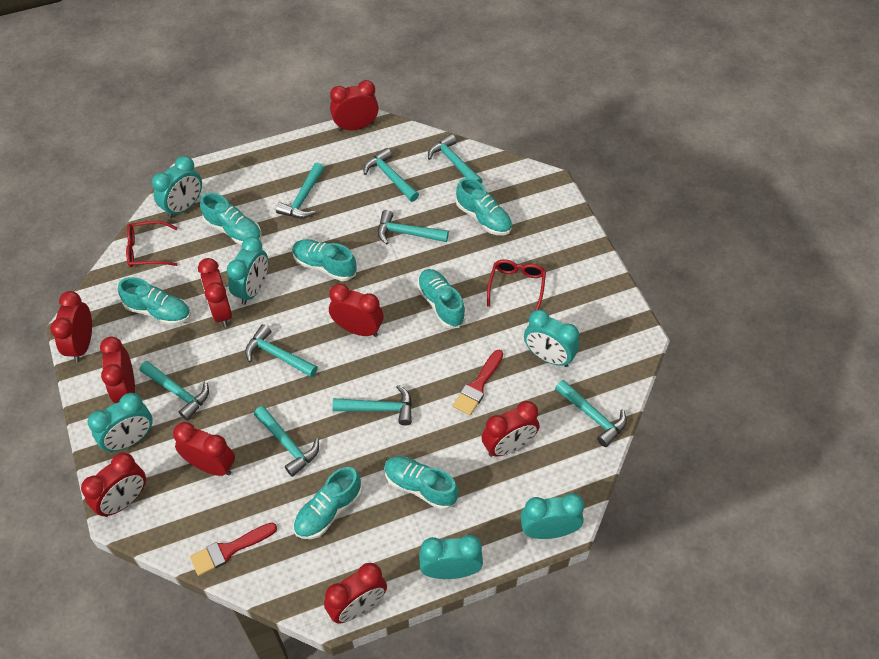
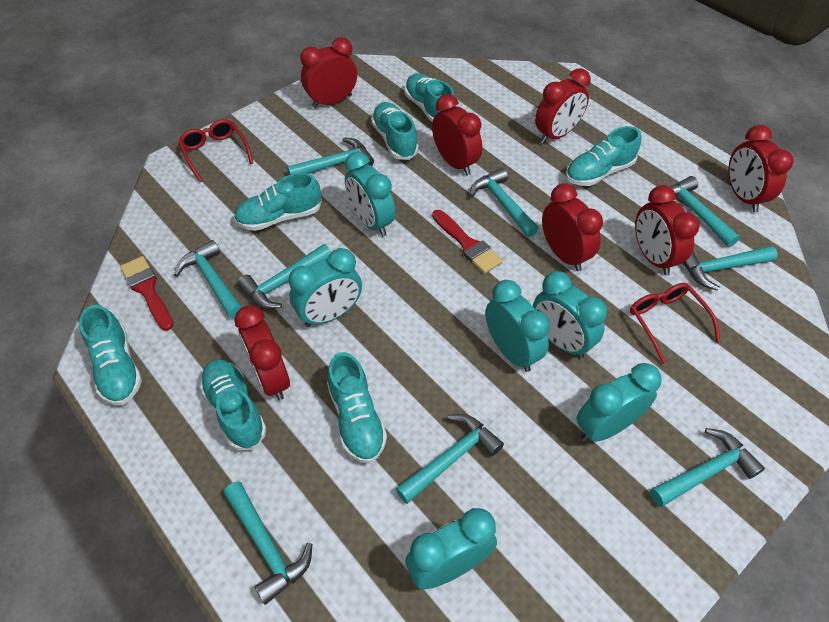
red clock: [50,291,92,362] [81,452,146,517] [100,337,135,403] [173,422,235,476] [198,258,232,327] [324,563,387,624] [329,284,384,337] [330,80,379,131] [481,401,539,457] = 9 -> [234,305,290,400] [301,37,357,108] [432,94,482,176] [535,68,591,144] [542,183,603,271] [635,185,700,275] [728,125,793,212] = 7

